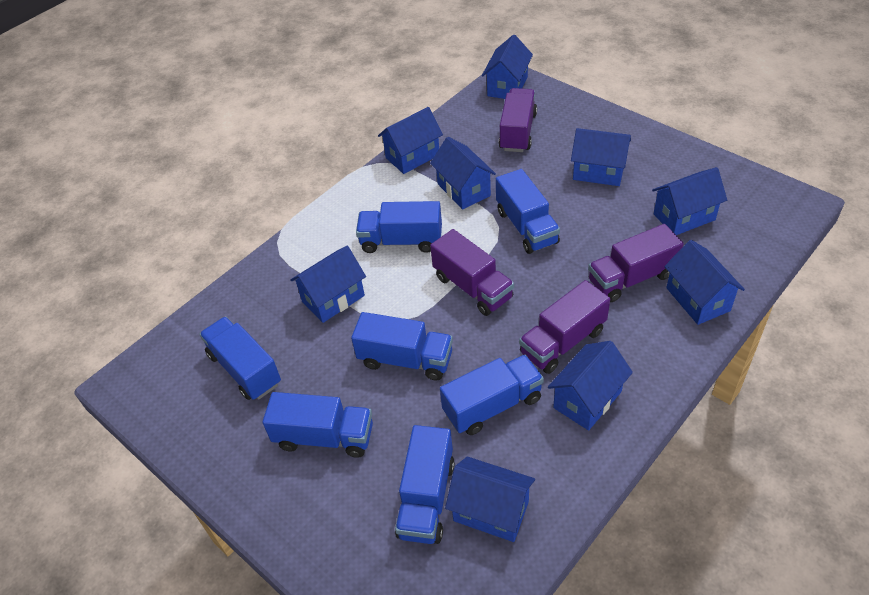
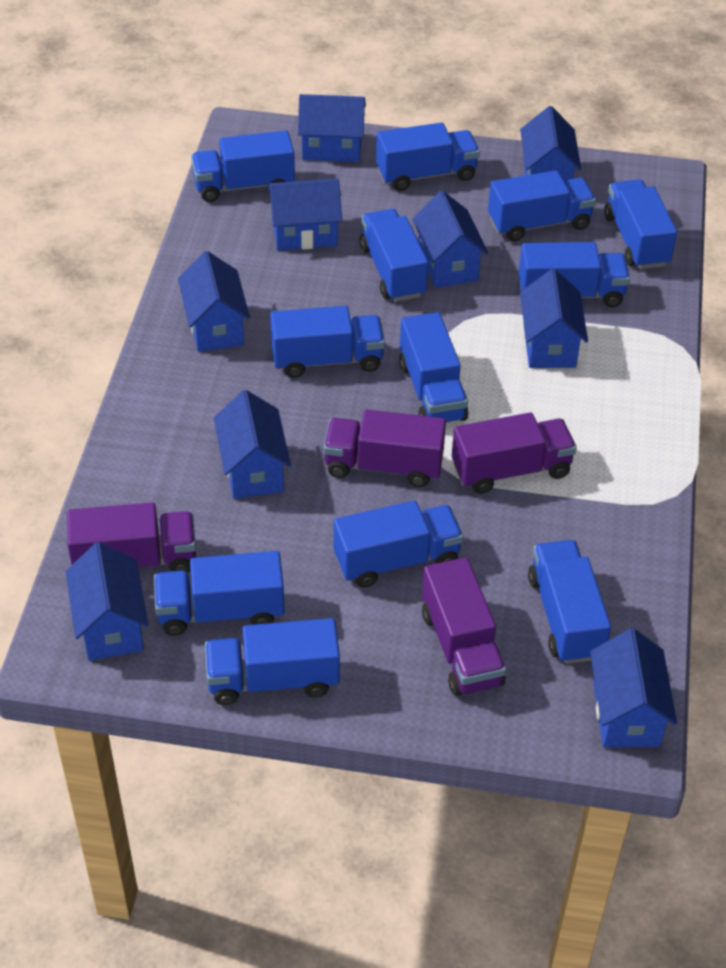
blue truck: [199,317,281,400] [263,392,373,458] [351,312,453,381] [356,201,442,253] [395,425,455,544] [440,355,544,435] [496,169,560,254] = 7 -> [154,551,285,636] [191,131,295,202] [205,618,340,705] [270,306,385,378] [333,501,464,588] [359,209,428,302] [376,122,480,191] [399,312,469,422] [488,171,596,241] [519,242,630,307] [528,540,611,664] [604,179,677,269] = 12

